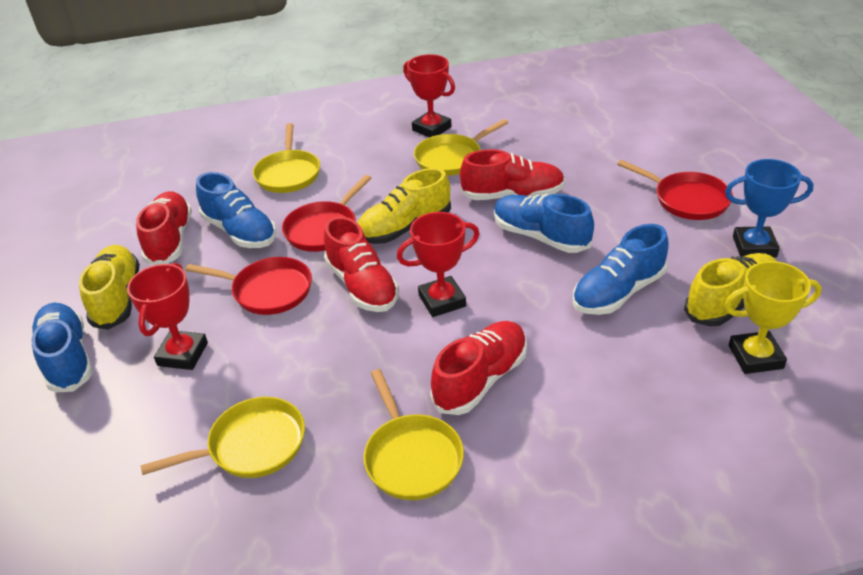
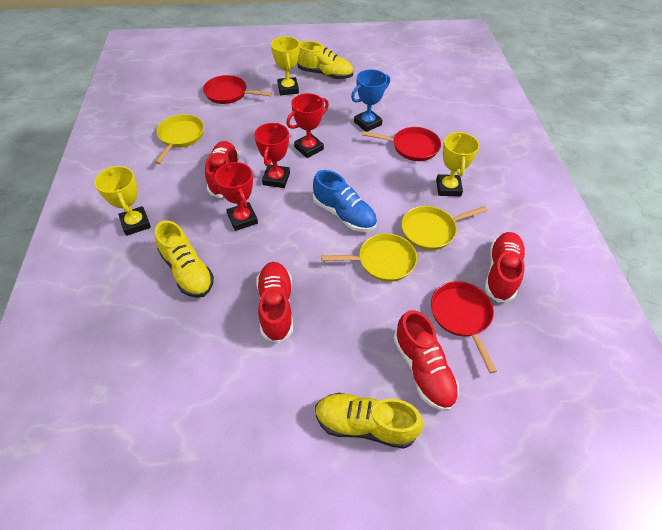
blue shoe: [31,303,93,392] [196,172,276,248] [494,194,594,253] [573,224,669,315] = 4 -> [313,170,377,232] = 1
yellow pan: [140,397,305,478] [253,123,320,193] [364,369,464,500] [414,119,508,176] = 4 -> [155,114,204,164] [321,233,417,282] [402,206,487,250] = 3
yellow trophy: [724,261,822,374] = 1 -> [94,166,151,236] [271,36,300,95] [436,131,480,197] = 3

